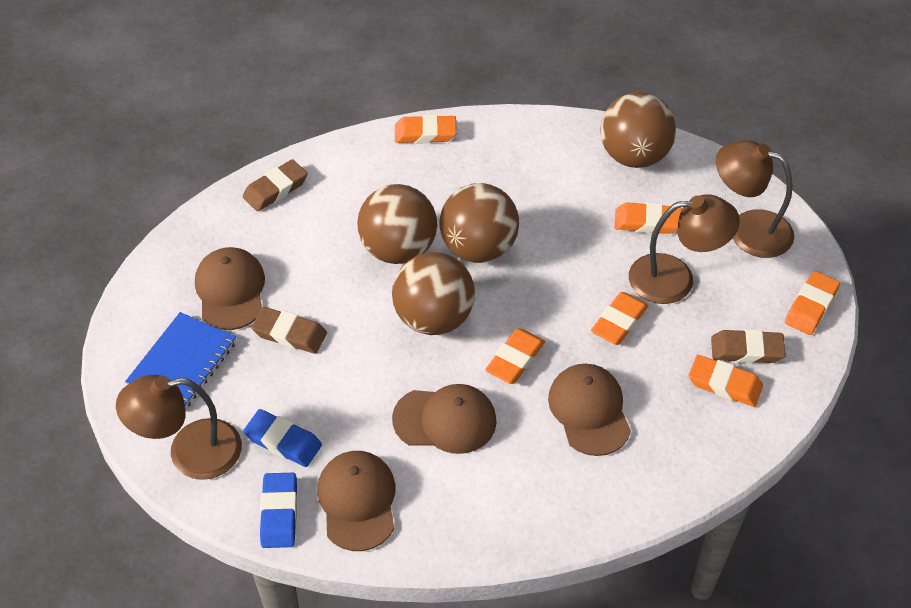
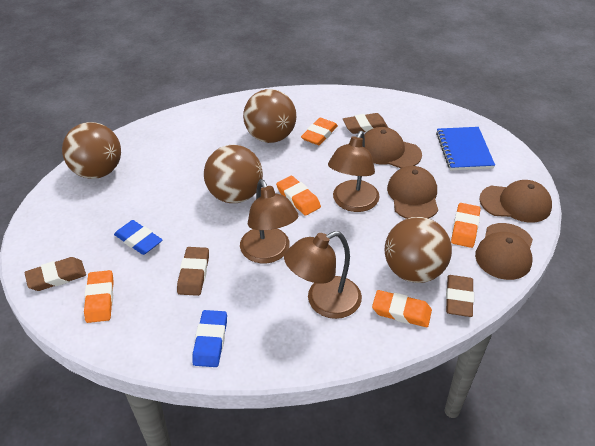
brown eraser: [243,159,308,212] [252,307,327,354] [711,329,786,363] = 3 -> [25,257,86,291] [177,247,209,296] [343,113,388,134] [446,275,474,317] = 4
orange eraser: [395,115,457,144] [485,328,545,384] [591,292,648,345] [614,202,682,234] [689,355,763,407] [785,271,840,335] = 6 -> [84,270,114,323] [276,176,321,216] [301,118,338,145] [372,290,432,327] [451,203,480,248] = 5

